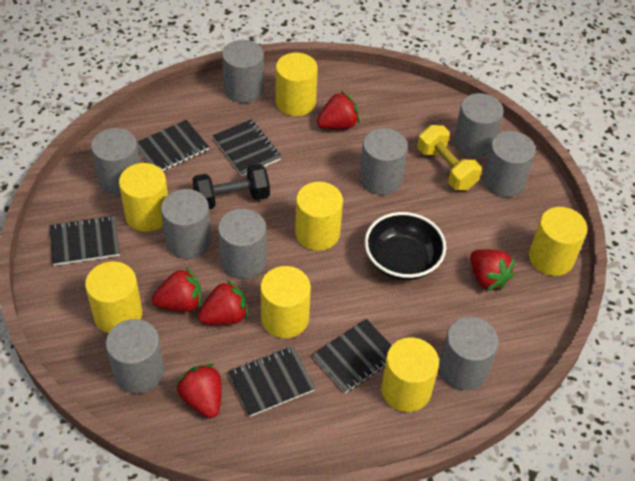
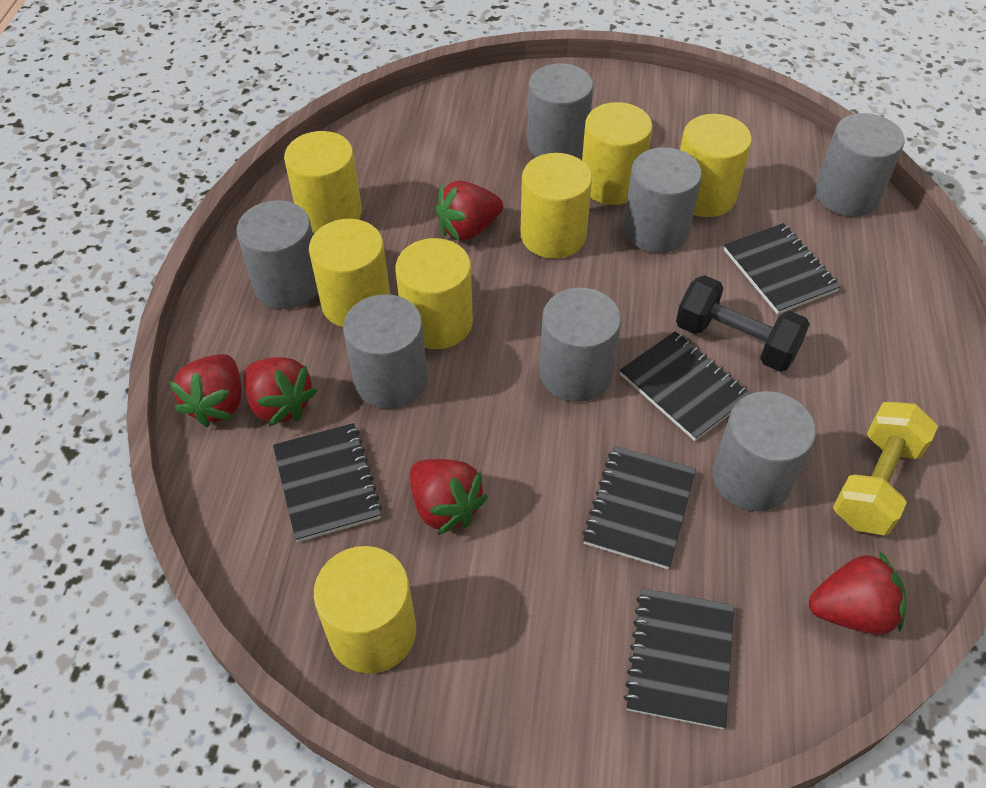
black bowl: [365,212,446,280] = 1 -> none = 0
grey cylinder: [91,128,140,196] [106,319,164,394] [161,189,211,259] [218,209,267,279] [222,40,264,103] [359,128,407,195] [439,317,499,390] [454,93,504,158] [483,131,536,197] = 9 -> [237,200,318,309] [343,294,428,409] [527,63,593,158] [539,288,621,402] [624,147,702,253] [712,391,816,511] [815,113,905,217] = 7

